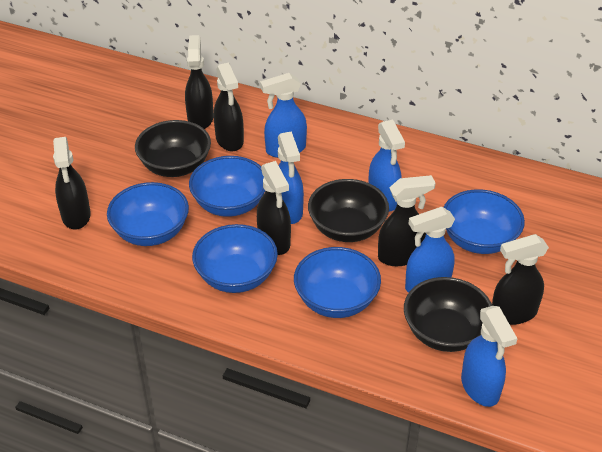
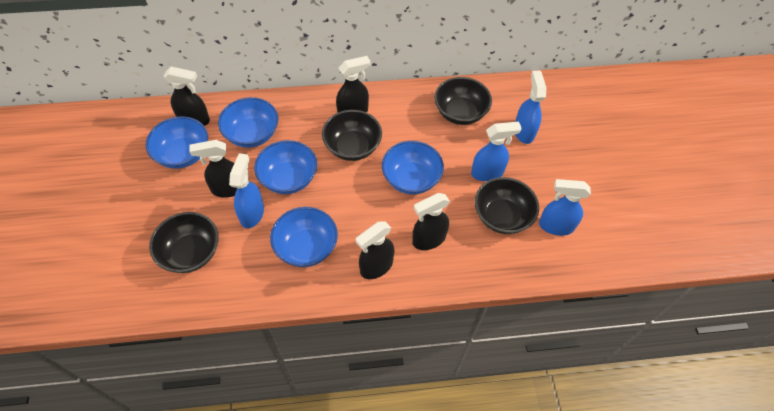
black bowl: [135,120,211,177] [308,179,389,242] [404,277,492,352] = 3 -> [149,212,219,273] [322,110,382,161] [434,77,492,125] [475,177,539,234] = 4
black spray bottle: [53,137,91,229] [185,35,214,129] [213,63,244,152] [257,161,291,255] [378,175,436,266] [492,234,549,325] = 6 -> [163,66,210,126] [189,140,237,198] [336,56,370,113] [356,221,394,279] [412,193,450,250] = 5
blue spray bottle: [260,73,307,158] [278,131,304,224] [368,120,405,211] [405,207,455,293] [461,306,518,407] = 5 -> [229,153,264,228] [471,122,522,181] [515,71,546,144] [539,179,591,236] = 4

